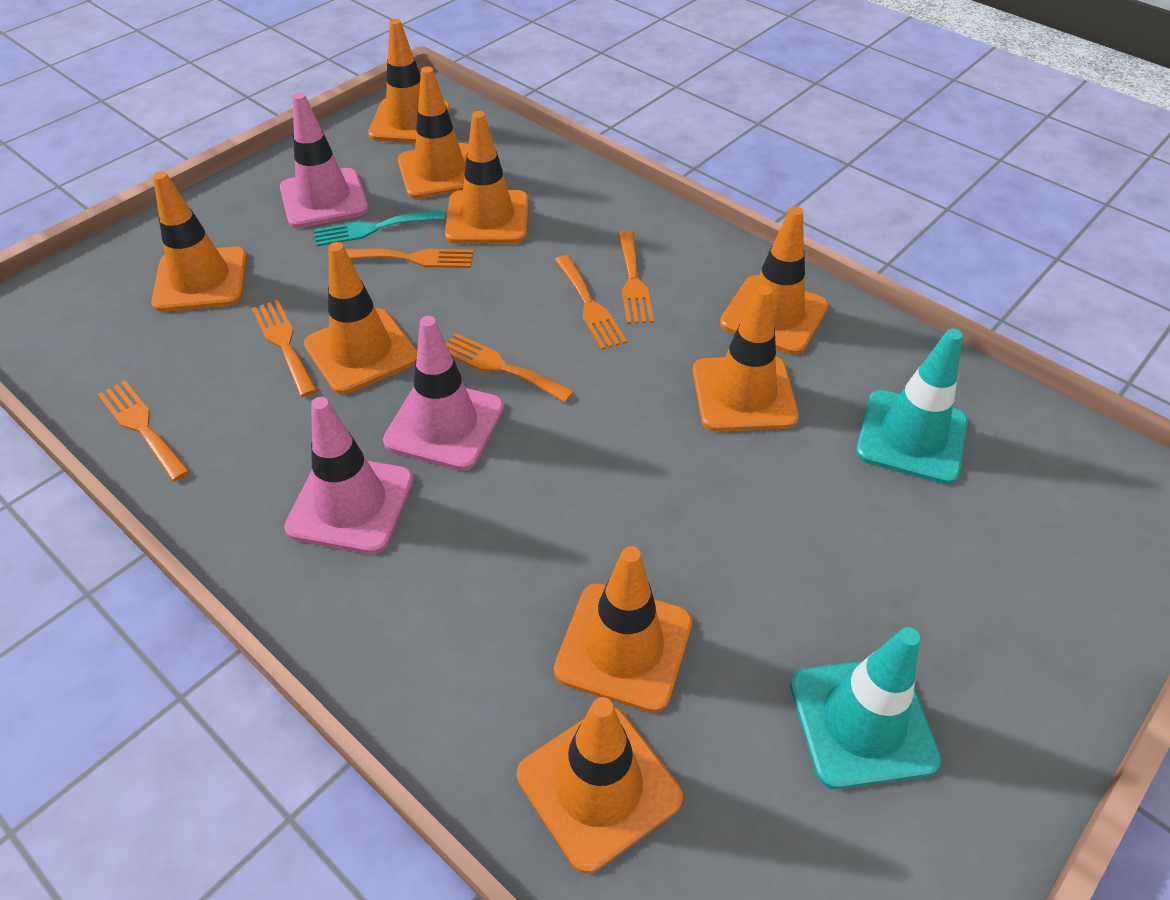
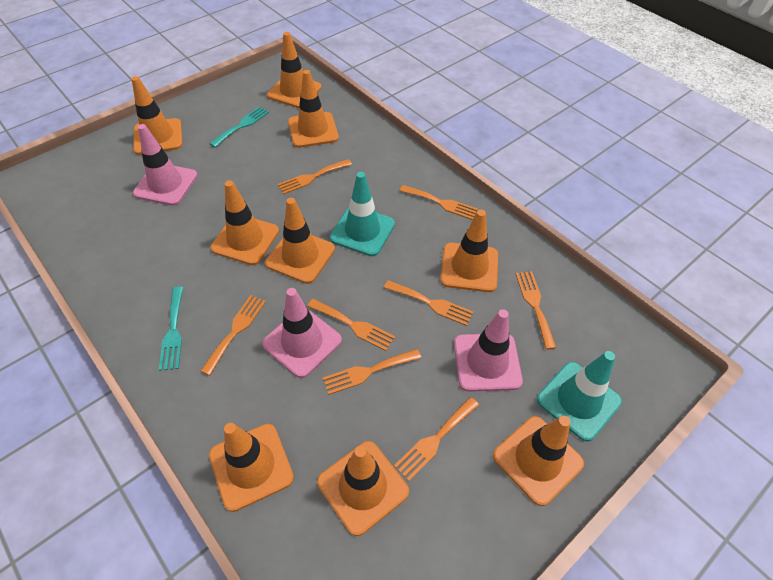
orange fork: [98,381,190,481] [252,300,317,397] [345,249,473,268] [446,333,574,403] [555,255,627,350] [618,231,654,324] = 6 -> [201,295,266,376] [277,159,352,194] [307,299,395,351] [323,349,421,395] [384,280,473,326] [394,397,479,481] [400,185,478,220] [516,271,556,349] = 8
turquoise fork: [314,210,445,246] = 1 -> [159,287,183,371] [210,106,269,147] = 2

